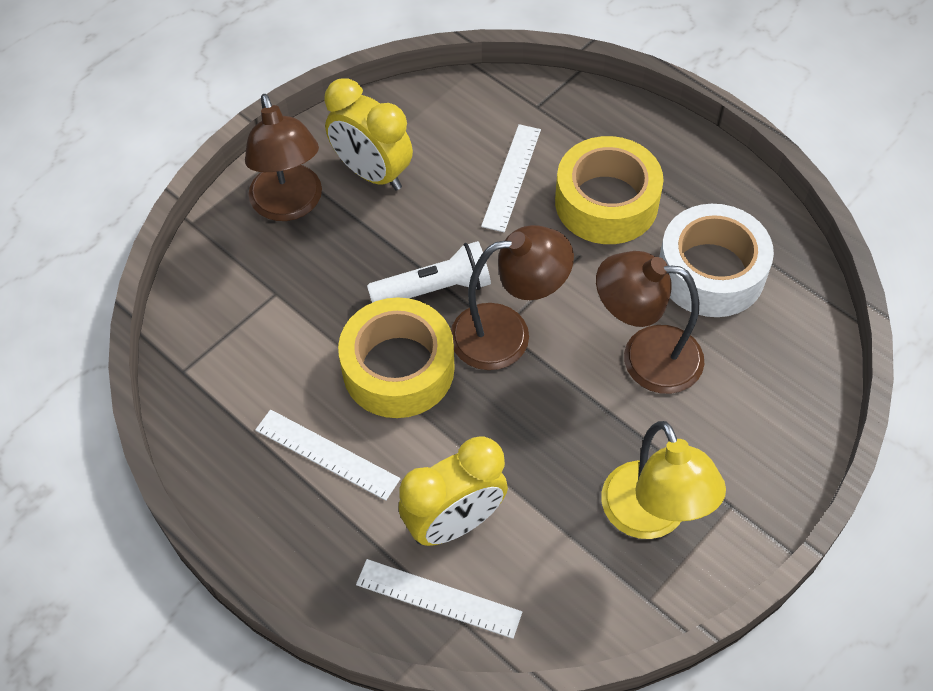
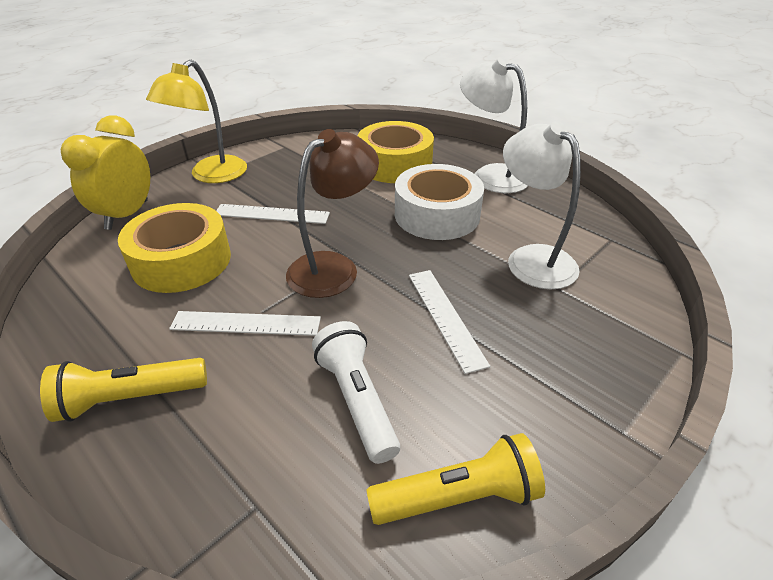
brown lamp: [245,94,322,221] [451,225,574,370] [596,251,704,394] = 3 -> [286,129,379,298] = 1
white lamp: none = 0 -> [460,57,528,193] [503,121,581,289] = 2
yellow clock: [324,78,413,190] [399,437,508,546] = 2 -> [60,115,150,230] = 1
yellow flashlight: none = 0 -> [40,358,207,422] [366,433,545,525] = 2

